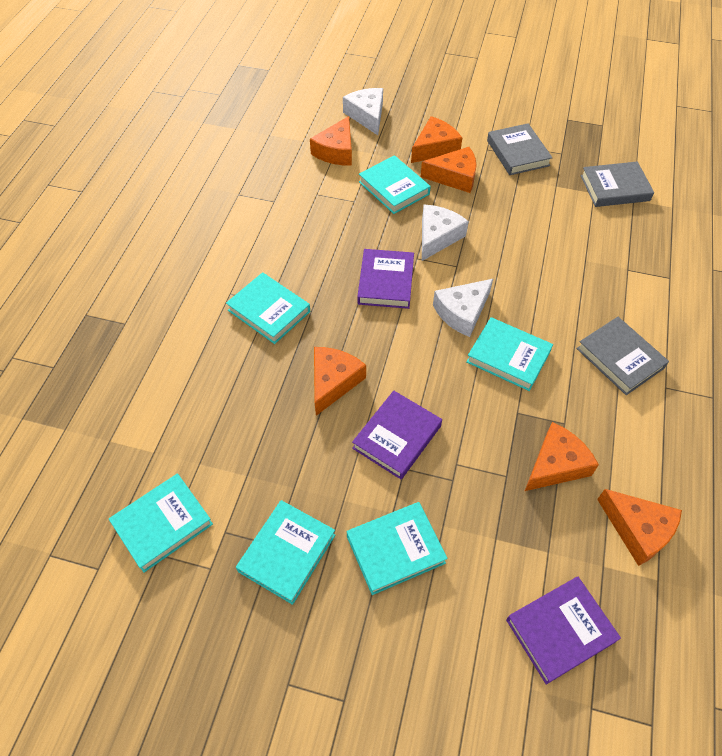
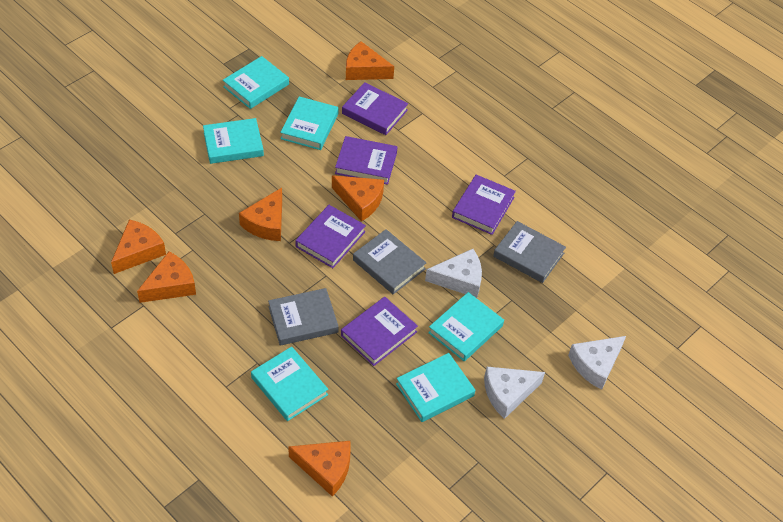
purple book: [352,391,442,479] [357,249,414,309] [506,577,621,685] = 3 -> [295,205,366,268] [335,136,397,185] [341,297,418,366] [342,82,408,135] [452,175,516,235] = 5

